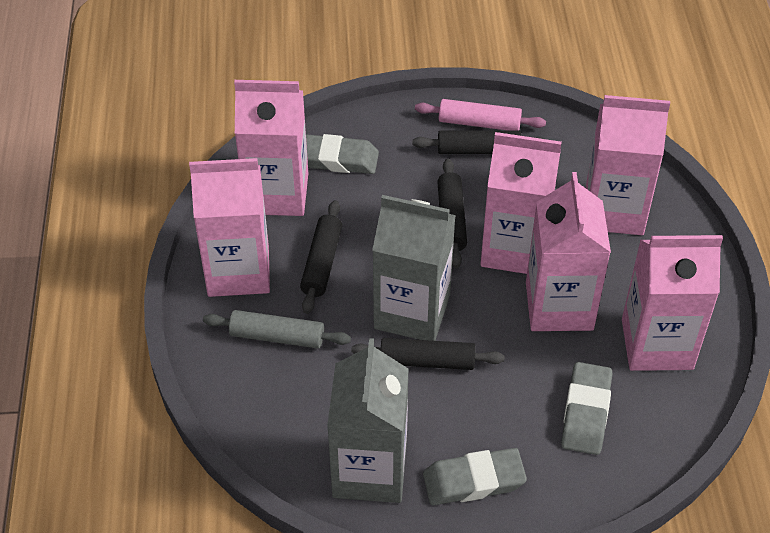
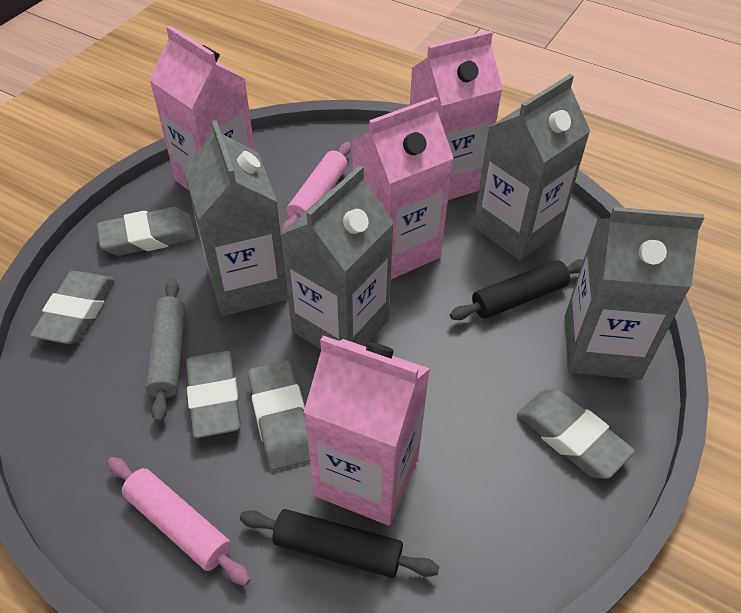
black rolling pin: [300,200,342,314] [351,338,505,370] [412,130,544,154] [437,159,467,268] = 4 -> [240,509,439,578] [450,259,583,320] = 2
grey carton: [327,338,409,503] [372,195,456,341] = 2 -> [184,120,288,316] [280,165,394,349] [473,74,590,261] [565,207,704,380] = 4
grey eraser: [306,134,379,174] [423,448,527,505] [561,362,612,455] = 3 -> [30,271,114,344] [97,207,196,256] [186,351,241,438] [248,360,310,471] [517,389,635,479] = 5
pink carton: [189,158,270,297] [234,80,308,216] [480,132,562,274] [526,172,611,331] [586,95,670,235] [622,235,723,371] = 6 -> [149,25,255,190] [303,336,430,526] [352,97,454,279] [410,30,503,200] = 4
pink rolling pin: [415,99,546,130] = 1 -> [107,457,251,586] [281,142,351,233] = 2

